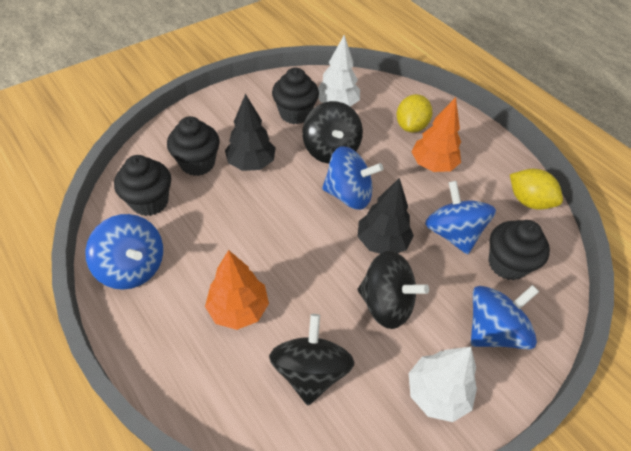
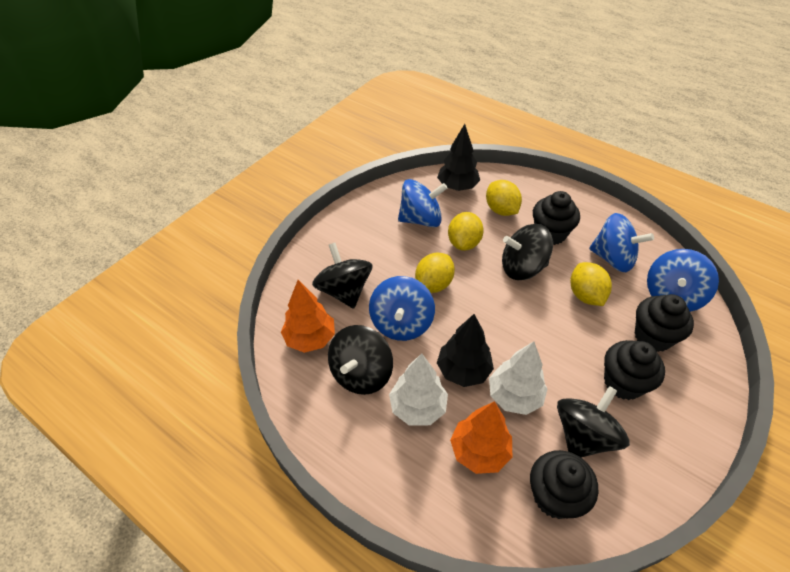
black spinning top: [269,314,354,405] [302,101,363,164] [358,251,429,329] = 3 -> [312,243,372,309] [328,325,393,395] [502,224,553,280] [557,386,630,458] = 4
yellow lemon: [397,94,432,133] [510,169,563,210] = 2 -> [415,253,455,293] [448,212,484,251] [486,180,522,216] [570,262,612,306] = 4

